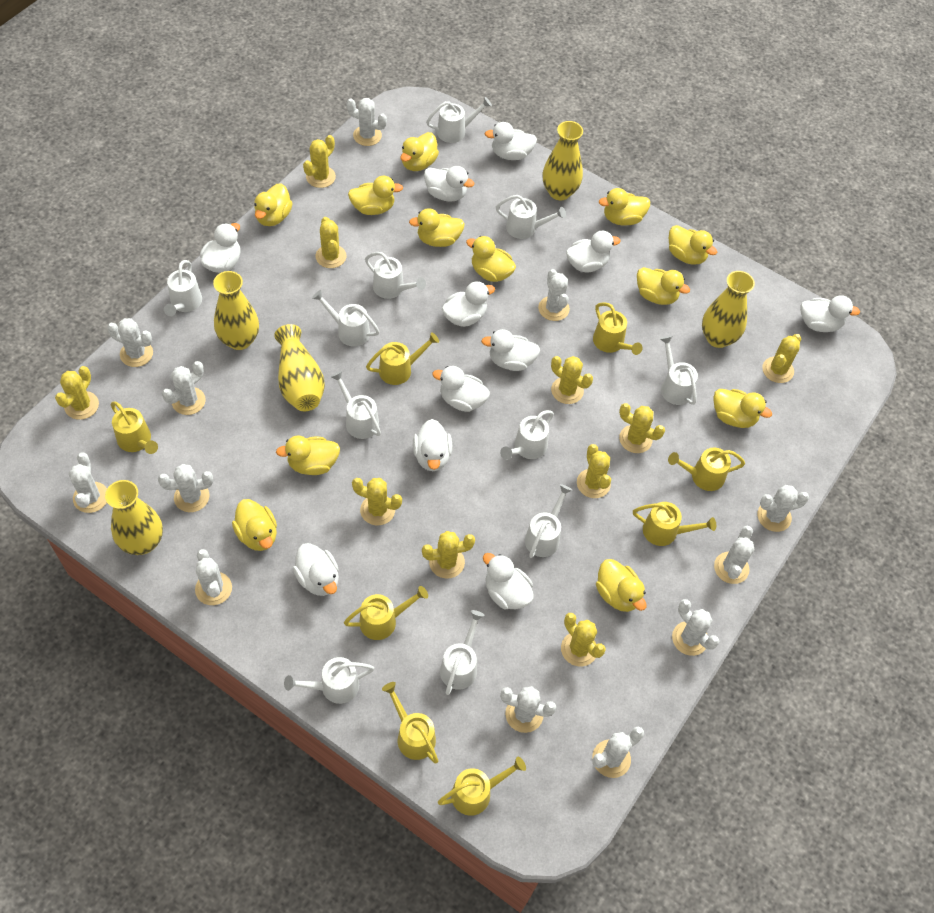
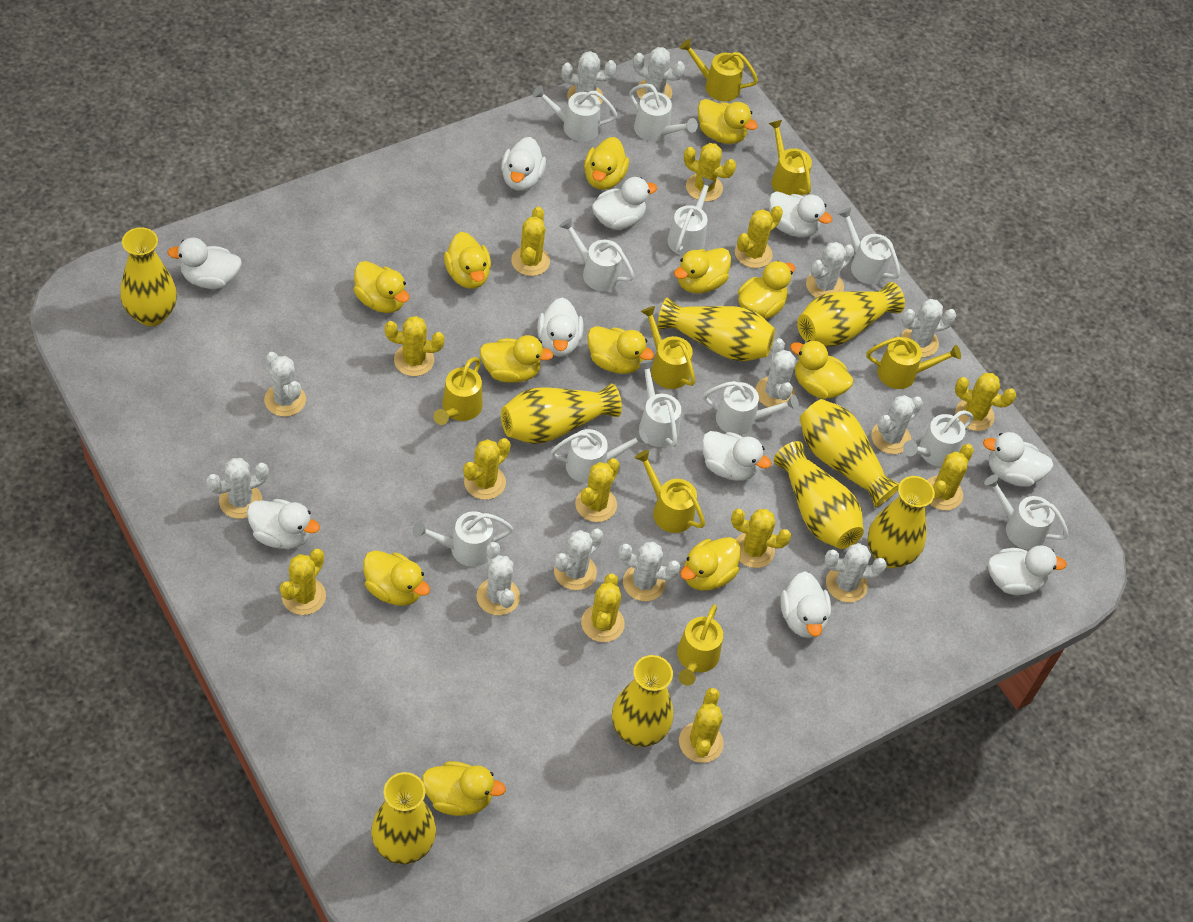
white duck: [200,223,240,273] [293,543,339,596] [413,419,452,471] [424,166,474,202] [432,366,490,412] [442,281,495,327] [481,329,540,371] [483,553,534,609] [485,122,537,160] [566,231,620,272] [800,295,860,332] = 11 -> [168,238,242,289] [247,499,320,549] [501,137,546,191] [537,297,584,357] [592,177,657,230] [702,431,771,481] [769,191,832,237] [781,572,831,638] [983,432,1054,487] [988,546,1067,595] = 10
yellow cactus: [55,366,99,420] [303,135,336,188] [315,217,347,268] [352,478,402,525] [422,531,475,578] [551,356,593,404] [561,613,606,667] [577,444,611,498] [619,403,665,453] [762,334,802,383] = 10 -> [280,549,326,615] [385,316,445,376] [463,438,511,500] [511,206,550,276] [575,458,620,522] [581,573,625,642] [679,688,724,763] [684,143,736,202] [731,509,791,568] [735,206,783,268] [927,444,974,510] [955,373,1016,431] = 12
yellow vase: [105,480,163,555] [213,271,259,350] [274,324,325,411] [542,121,583,200] [702,271,755,348] = 5 -> [120,227,177,326] [371,772,436,864] [501,384,622,444] [612,655,673,747] [658,297,775,361] [774,441,864,549] [797,282,905,347] [800,399,899,508] [868,476,935,568] = 9
yellow watering can: [111,402,158,454] [344,586,428,640] [366,332,439,385] [382,682,438,764] [438,757,526,816] [593,302,642,355] [633,502,716,546] [668,447,745,491] = 8 -> [433,357,483,425] [635,450,705,533] [641,306,695,389] [677,604,723,685] [680,39,758,101] [769,120,812,196] [867,337,961,389] = 7

